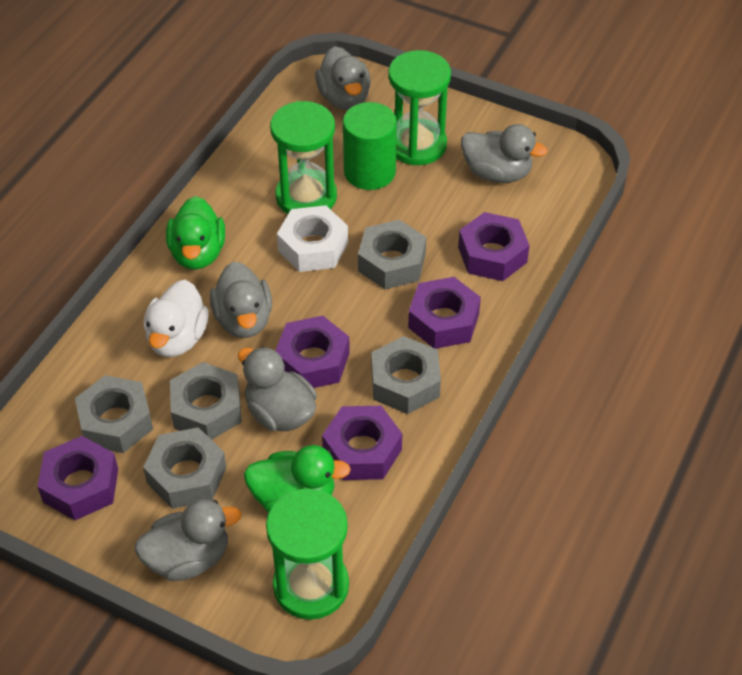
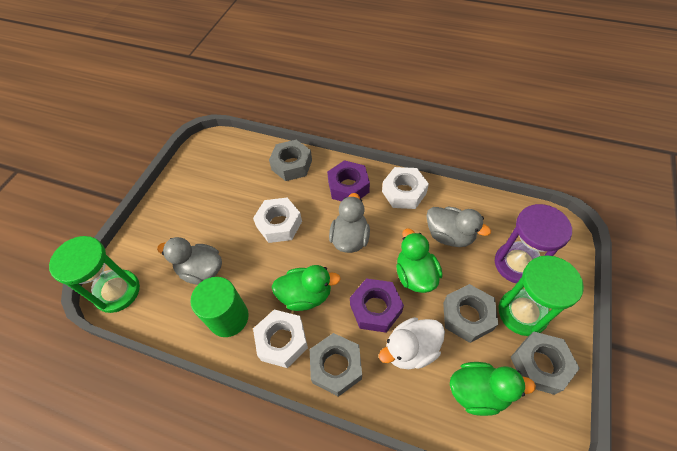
green duck: [166,196,225,270] [244,445,351,513] = 2 -> [272,265,341,311] [396,229,442,293] [450,362,536,416] = 3
green hourglass: [266,488,349,620] [270,101,337,214] [388,50,451,165] = 3 -> [49,236,140,313] [499,255,584,336] = 2
grey duck: [135,499,241,581] [210,262,272,338] [238,346,317,431] [315,46,371,110] [461,124,548,183] = 5 -> [157,237,222,285] [329,193,370,253] [426,207,491,247] = 3
grey nut: [75,375,153,453] [143,427,226,509] [170,362,242,440] [358,220,426,289] [372,336,441,414] = 5 -> [269,140,312,181] [310,333,362,397] [443,284,498,343] [511,332,580,395] = 4
purple hourglass: none = 0 -> [495,204,572,283] = 1
purple nut: [37,436,118,520] [275,316,350,388] [322,406,402,480] [408,277,481,349] [458,212,530,281] = 5 -> [327,160,370,201] [350,278,404,333] = 2
white nut: [277,205,348,272] = 1 -> [253,198,302,243] [253,310,308,368] [382,167,429,209] = 3

